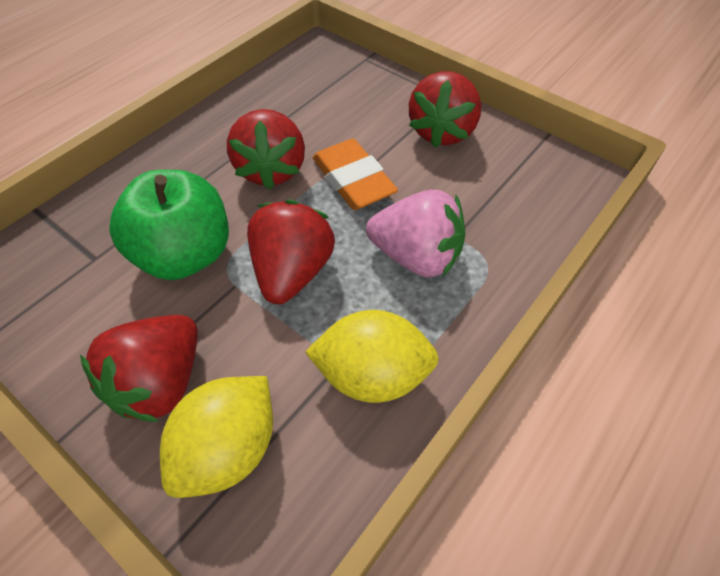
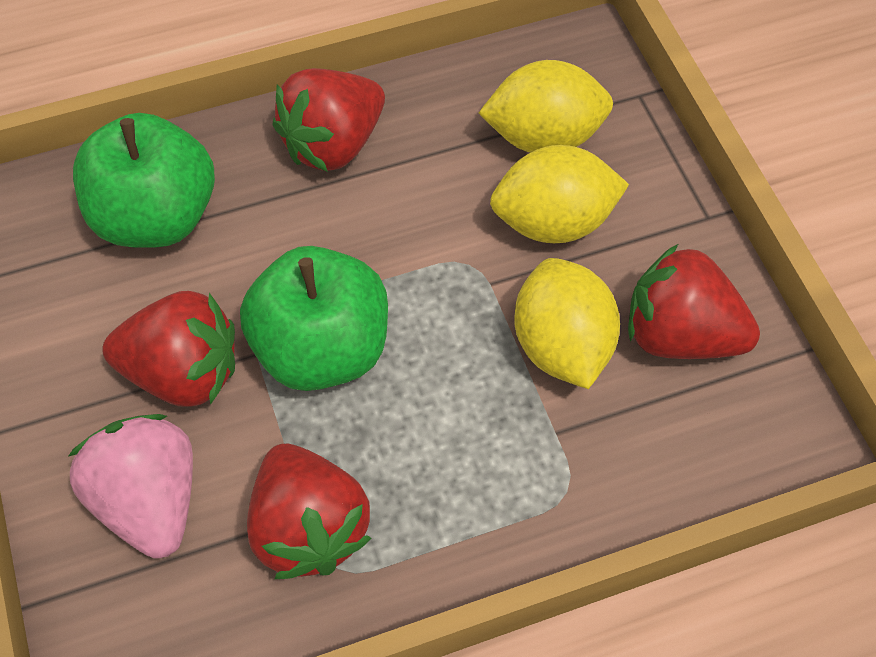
green apple: [109,170,229,280] = 1 -> [73,113,215,248] [240,246,388,391] = 2
orange eraser: [313,139,398,210] = 1 -> none = 0
yellow lemon: [160,376,273,498] [305,310,439,403] = 2 -> [479,60,613,153] [490,145,629,243] [514,258,620,389] = 3

